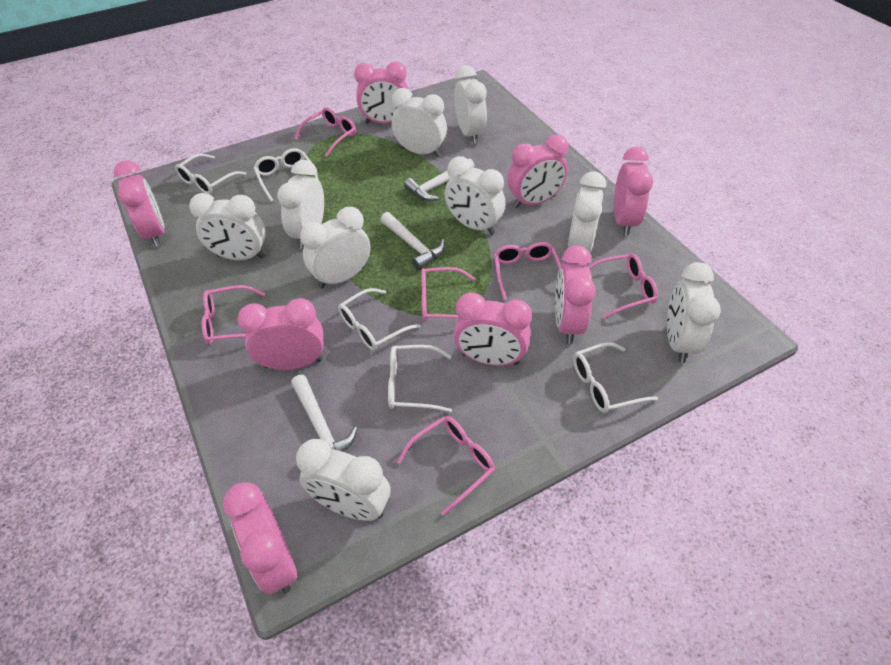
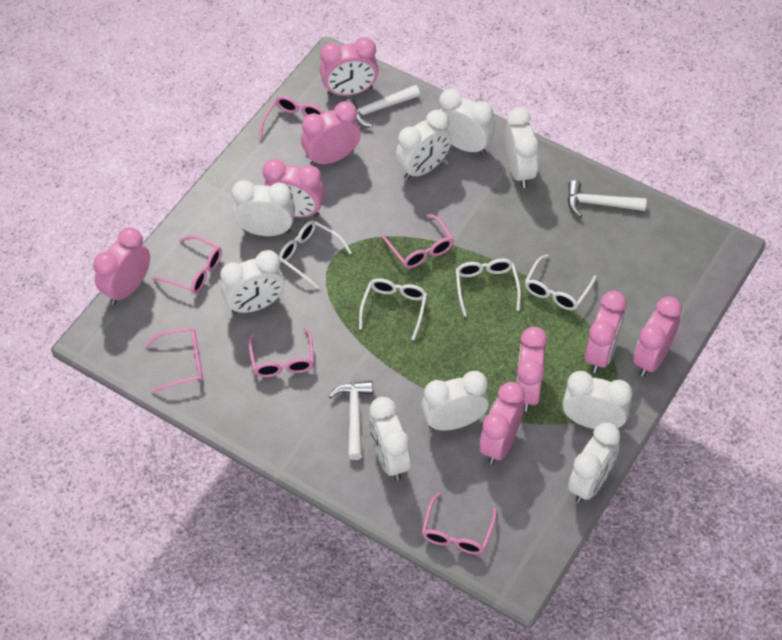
white glasses: [175,153,246,194] [254,148,318,202] [338,288,421,351] [388,345,452,412] [573,342,658,413] = 5 -> [279,220,352,289] [359,278,427,340] [456,259,521,317] [525,254,597,310] = 4

